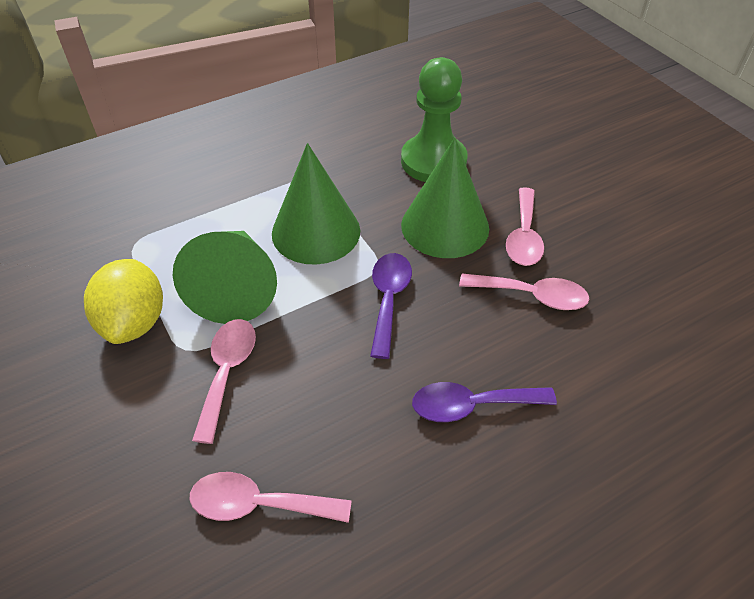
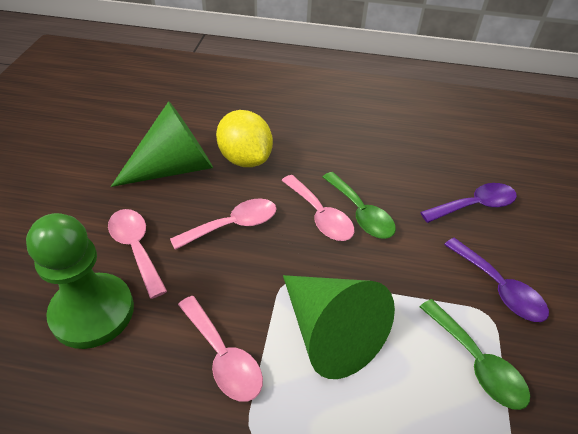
green cone: [173,231,277,324] [272,143,360,265] [401,137,489,258] = 3 -> [111,101,213,187] [283,275,395,379] = 2
green spoon: none = 0 -> [323,172,396,239] [420,299,530,410] = 2

